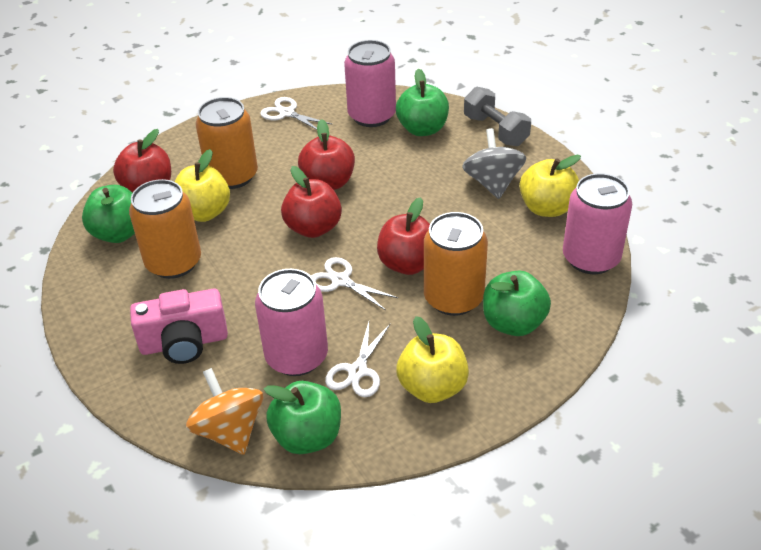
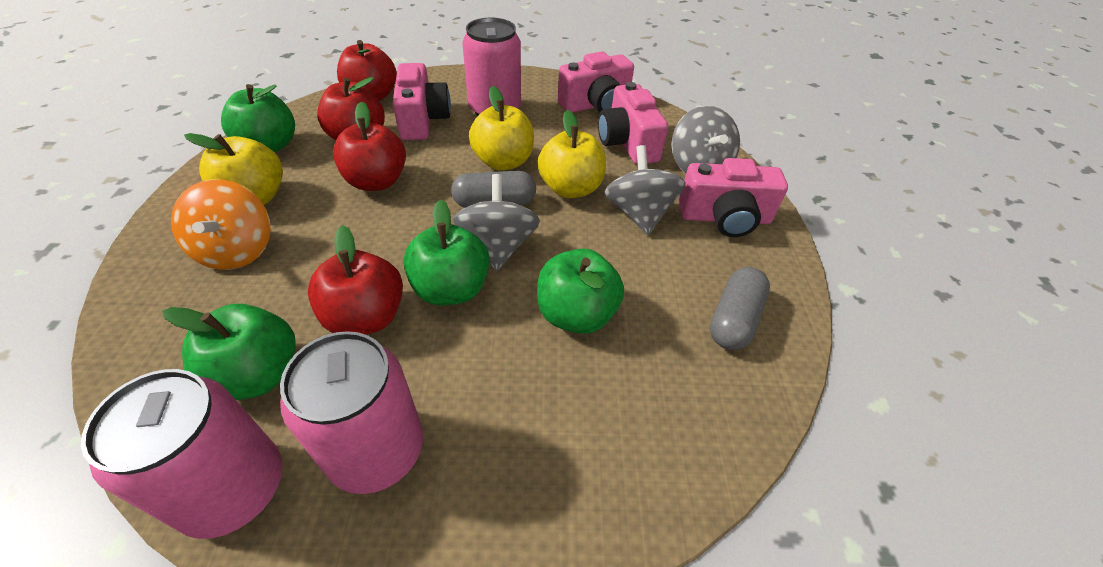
grey capsule: none = 0 -> [451,171,536,208] [710,267,770,350] = 2
grey dumbbell: [464,87,531,146] = 1 -> none = 0
grey spinning top: [462,128,526,199] = 1 -> [453,174,540,271] [604,145,686,235] [671,106,740,174] = 3
orange can: [129,179,201,279] [196,97,258,189] [424,212,488,316] = 3 -> none = 0
pink camera: [130,289,228,364] = 1 -> [392,63,451,140] [558,51,634,113] [598,82,668,165] [679,158,788,237] = 4
white scissors: [260,97,332,130] [311,257,398,310] [325,322,390,397] = 3 -> none = 0

